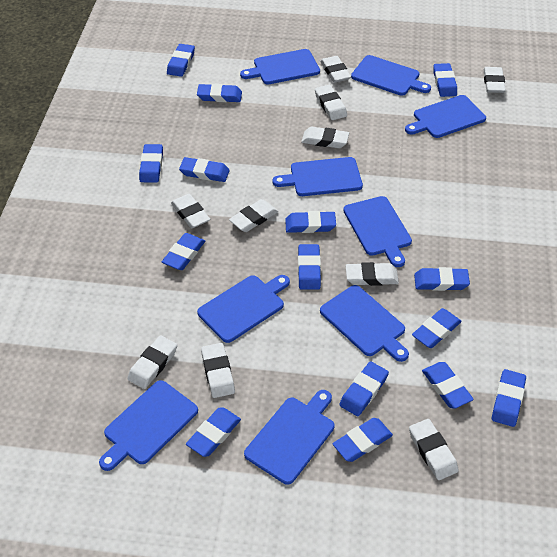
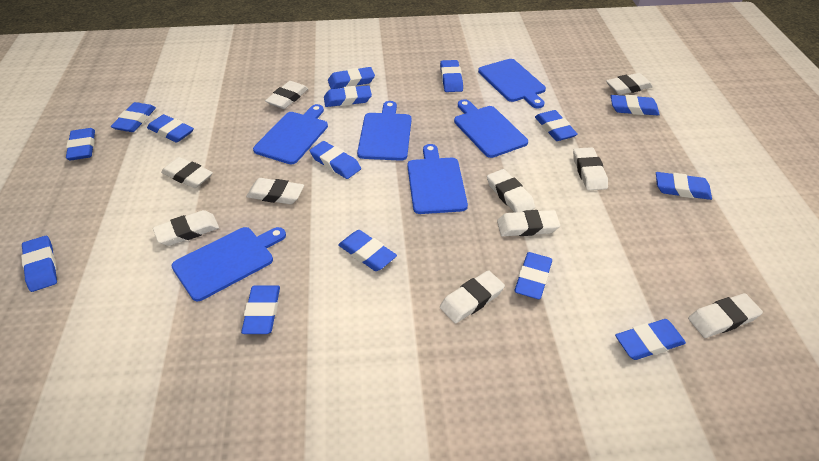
blue cutting board: [99,380,198,471] [197,275,290,343] [240,49,320,85] [244,390,334,485] [273,157,363,196] [320,285,409,362] [343,196,412,267] [351,55,431,96] [405,95,486,138] = 9 -> [172,227,286,301] [253,104,328,164] [357,101,412,161] [407,144,468,214] [454,99,528,158] [478,59,546,109] = 6

